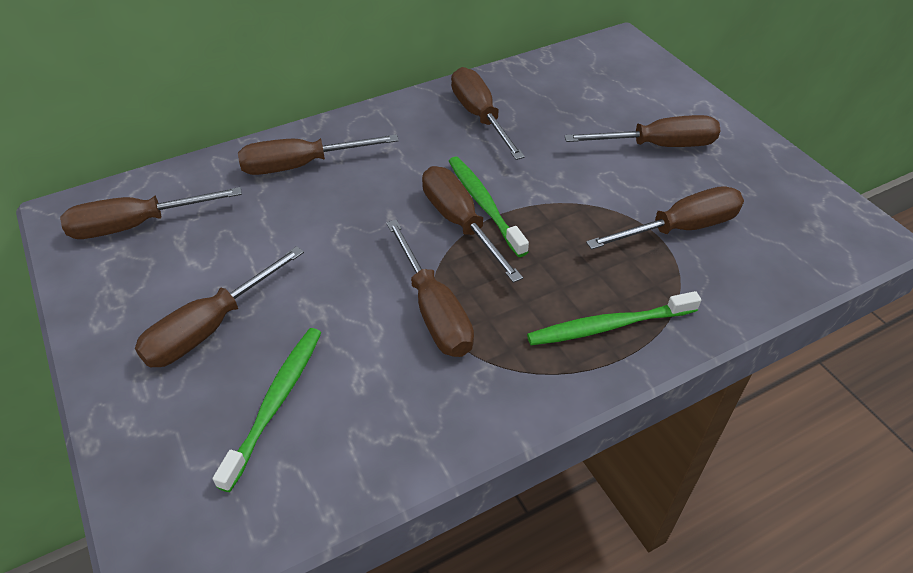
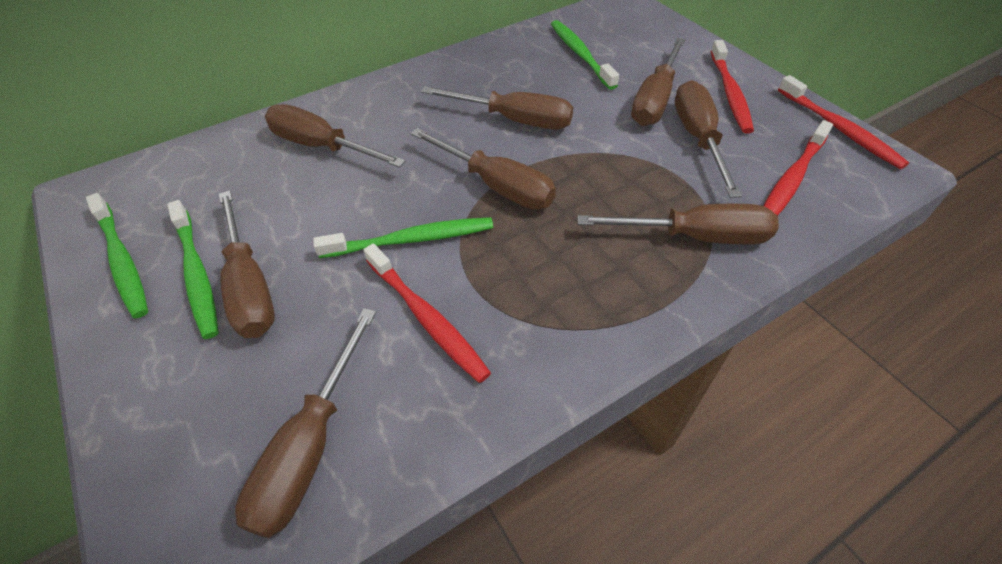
green toothbrush: [213,328,321,492] [449,157,529,257] [527,291,701,345] = 3 -> [86,193,148,319] [167,200,218,339] [313,217,493,258] [551,20,619,90] = 4
red toothbrush: none = 0 -> [363,243,491,383] [710,40,754,133] [763,120,833,216] [778,75,909,169] = 4

